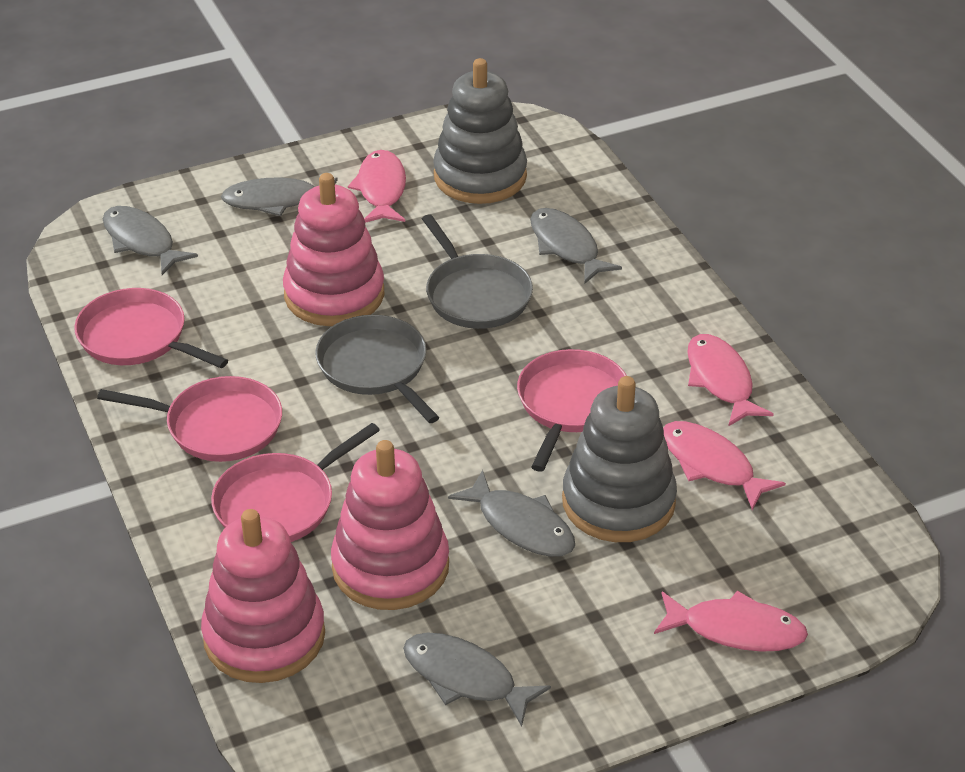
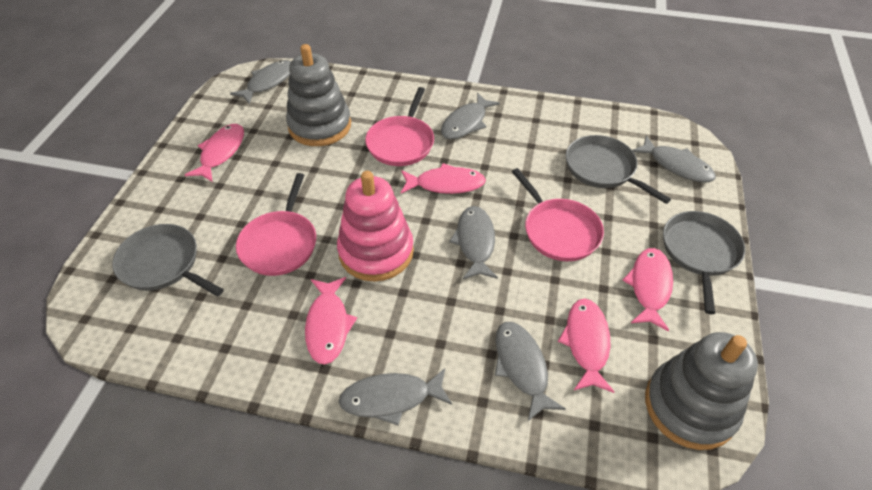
grey fish: [103,206,198,275] [221,177,338,216] [403,633,551,727] [448,470,575,557] [530,208,622,284] = 5 -> [230,60,291,104] [339,368,452,425] [441,93,500,140] [449,206,498,279] [495,322,566,421] [632,135,716,183] = 6
grey pan: [315,315,440,423] [422,214,533,329] = 2 -> [112,224,224,296] [566,135,671,204] [663,211,745,314] = 3
pink fish: [348,150,406,223] [654,590,808,652] [663,421,786,510] [687,334,774,427] = 4 -> [185,124,244,182] [305,277,357,365] [401,163,486,194] [558,299,614,393] [622,248,673,331] = 5
pink pan: [74,288,228,368] [97,376,282,462] [211,423,380,542] [517,349,627,472] = 4 -> [236,173,316,276] [365,87,434,166] [512,168,604,261] = 3
pink stacking toy: [201,509,325,683] [283,173,384,326] [331,440,449,610] = 3 -> [337,171,414,282] = 1

